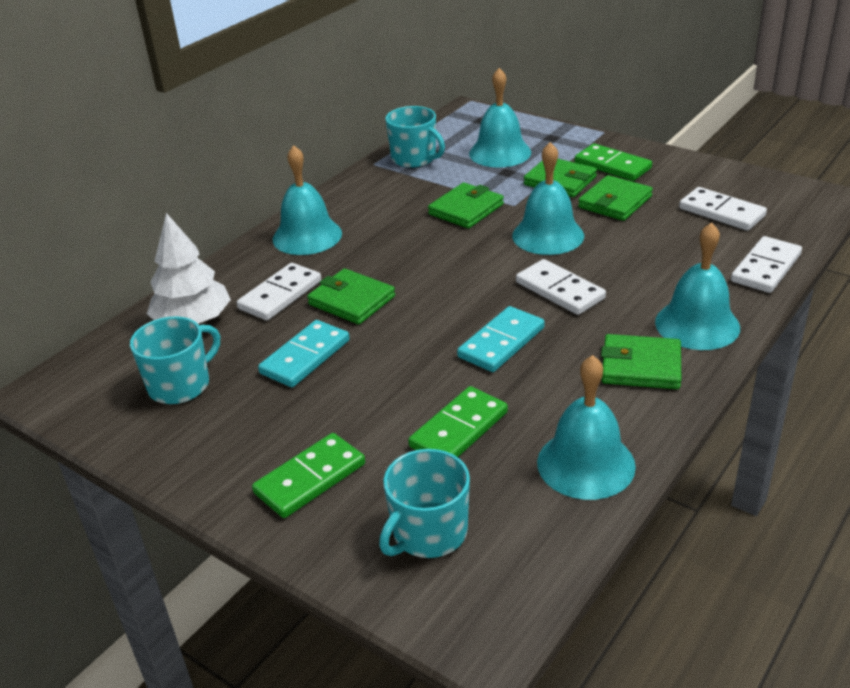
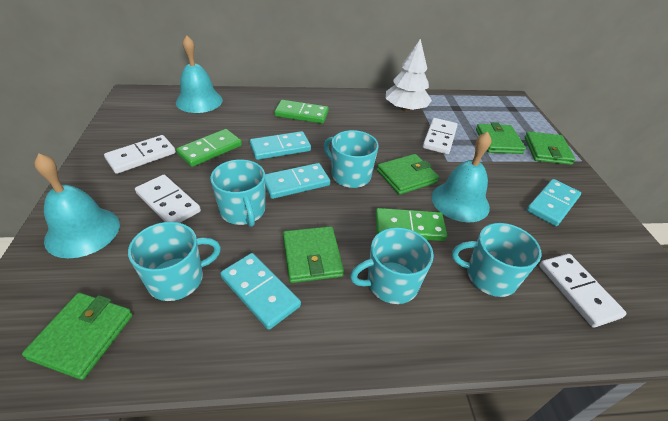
turquoise bell: [273,145,342,255] [469,68,531,167] [512,142,584,255] [537,355,636,500] [655,222,740,350] = 5 -> [34,154,120,258] [176,35,223,113] [432,132,491,222] = 3
turquoise domino: [258,320,350,387] [457,306,545,372] = 2 -> [220,253,301,330] [250,131,311,160] [265,163,330,199] [527,179,581,226] = 4
turquoise mug: [130,316,220,404] [379,449,470,558] [385,106,445,168] = 3 -> [128,222,221,301] [210,160,265,227] [324,130,379,188] [350,227,434,304] [452,223,542,297] = 5

